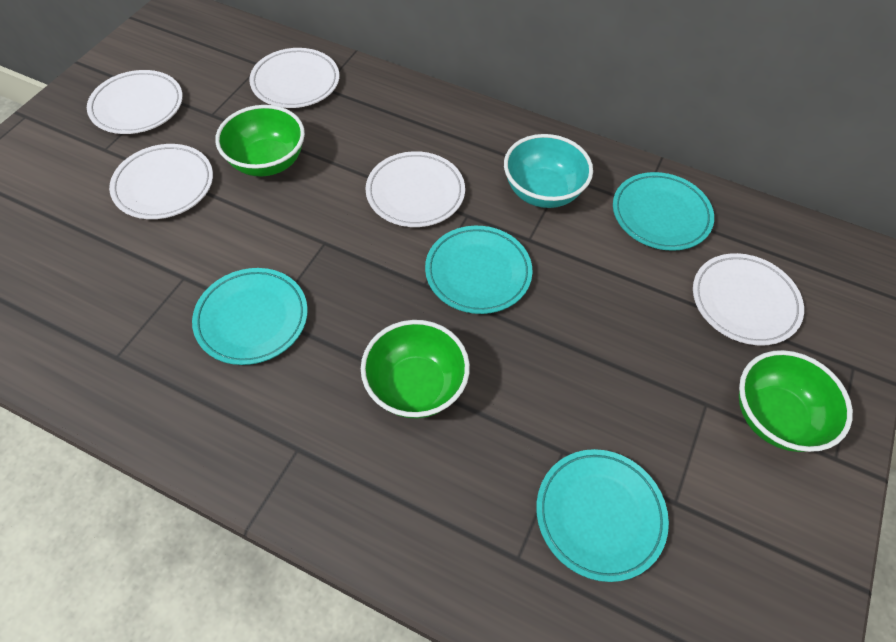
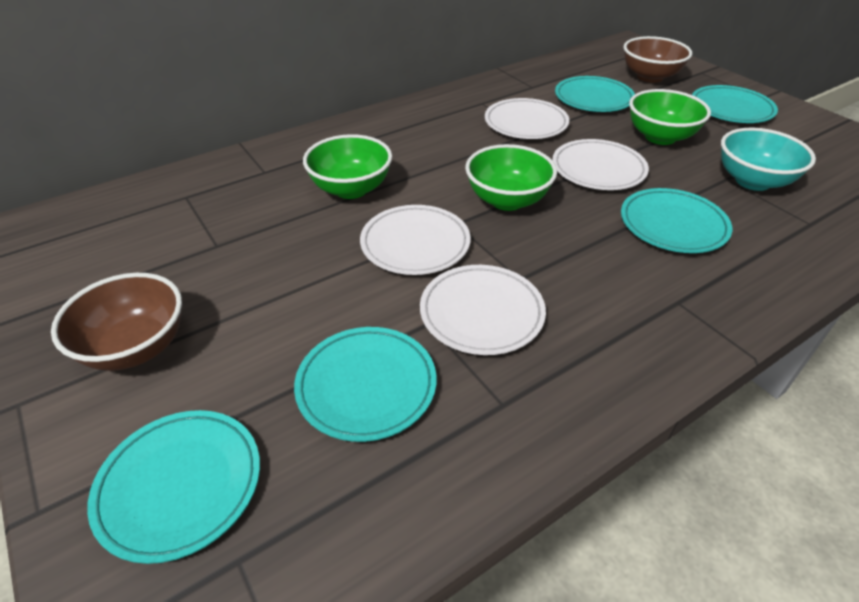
brown bowl: none = 0 -> [51,273,182,371] [623,36,692,83] = 2
turquoise plate: [192,268,308,365] [425,226,533,314] [536,449,669,582] [613,172,714,251] = 4 -> [87,410,260,564] [294,327,436,442] [555,76,635,112] [621,188,732,253] [692,85,778,123] = 5
white plate: [87,70,183,134] [109,144,213,219] [249,48,339,108] [365,151,465,227] [693,253,804,346] = 5 -> [360,205,471,275] [420,265,546,355] [485,98,569,139] [552,139,649,190] = 4

